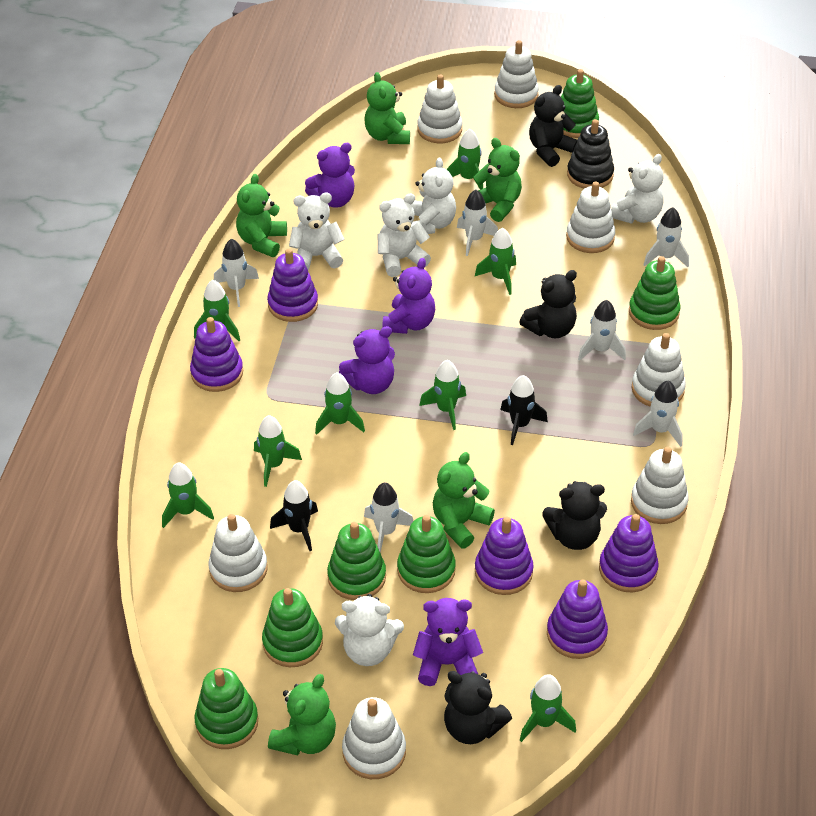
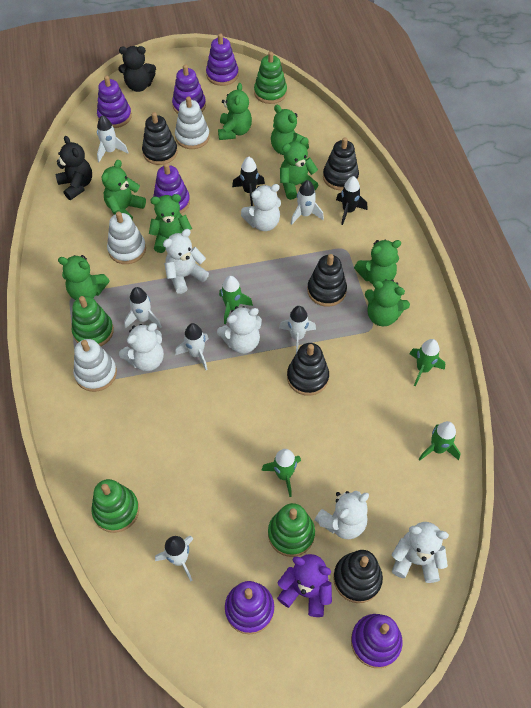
black stacking toy: [567,119,614,189] = 1 -> [142,112,178,165] [287,343,329,396] [307,254,347,307] [323,137,359,190] [333,550,383,603] = 5
black teddy bear: [444,671,512,744] [519,270,577,338] [529,85,577,167] [542,481,607,550] = 4 -> [55,136,92,200] [118,46,156,92] = 2
green rocket: [162,462,214,528] [194,280,240,341] [254,415,302,487] [315,373,365,435] [419,360,466,430] [446,129,483,190] [475,228,516,295] [520,674,576,742] = 8 -> [219,276,253,324] [261,449,301,497] [410,339,445,386] [419,421,461,460] = 4
green stacking toy: [194,668,258,749] [262,588,323,667] [327,522,386,600] [397,515,456,593] [561,69,599,138] [629,256,680,330] = 6 -> [72,296,114,346] [92,479,139,533] [254,51,287,104] [268,503,315,557] = 4
green teddy bear: [236,174,287,257] [268,674,336,756] [364,72,410,144] [433,452,495,548] [469,138,522,222] = 5 -> [58,255,110,300] [102,160,146,220] [149,194,192,253] [218,83,252,140] [271,105,309,155] [280,137,318,200] [354,240,401,284] [365,279,410,326] = 8
purple stacking toy: [190,317,243,392] [267,249,318,322] [475,517,534,595] [547,579,608,659] [599,514,659,592] = 5 -> [97,75,132,128] [153,163,190,214] [172,64,206,114] [206,33,239,86] [225,581,274,634] [351,614,403,668] = 6
purple teddy bear: [305,143,355,208] [339,326,395,394] [382,258,435,334] [413,598,483,686] = 4 -> [277,554,332,617] = 1
white stacking toy: [208,514,268,592] [342,697,406,779] [417,74,463,143] [494,40,539,108] [566,181,615,253] [631,333,686,407] [631,447,689,524] = 7 -> [73,339,117,392] [107,211,146,264] [175,96,210,149] = 3
white teddy bear: [289,193,345,270] [335,594,404,666] [378,193,431,277] [411,158,456,234] [611,154,664,224] = 5 -> [119,323,164,371] [163,229,209,294] [217,306,262,354] [241,184,281,231] [315,491,369,539] [392,522,449,583] = 6

